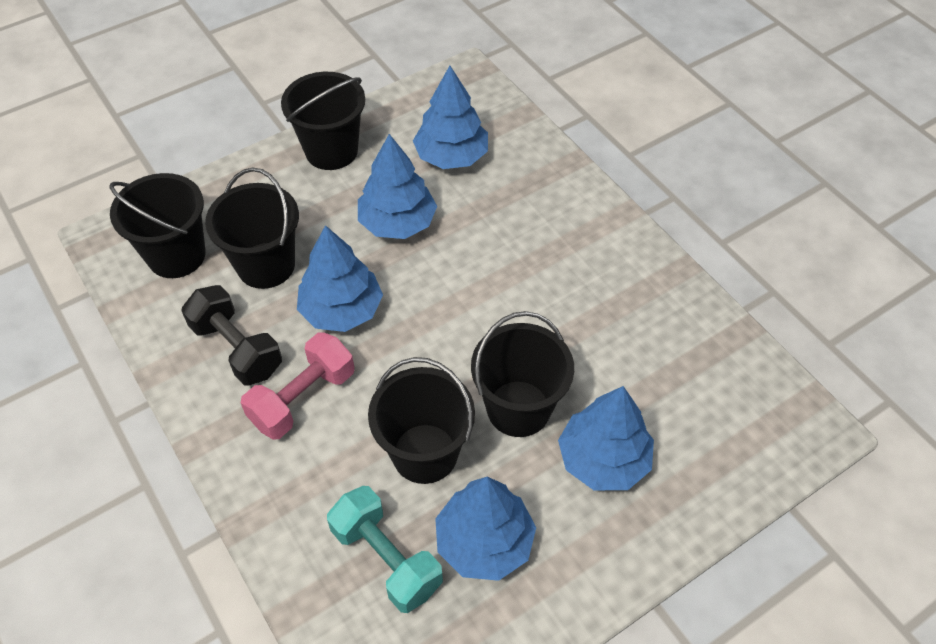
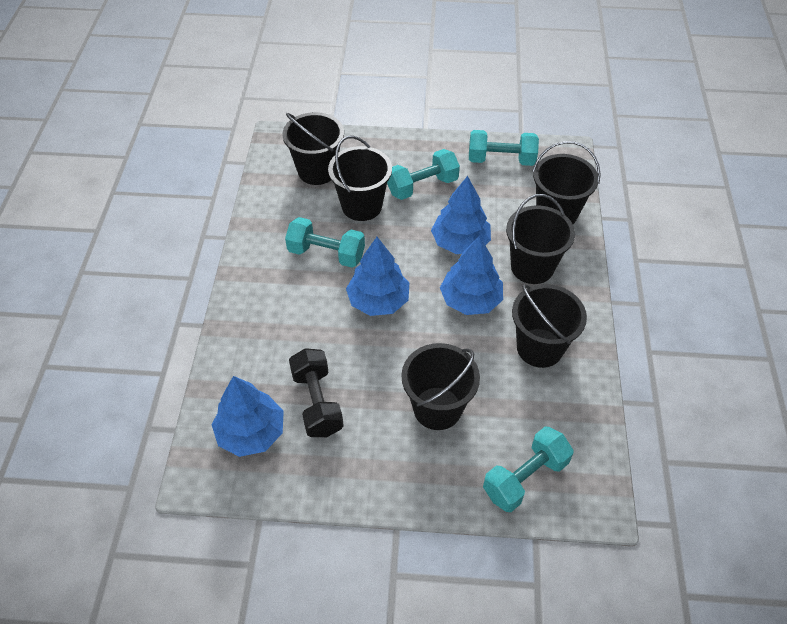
black bucket: [109,173,206,278] [205,168,299,289] [281,72,365,170] [368,357,475,484] [471,311,574,437] = 5 -> [282,112,344,185] [328,136,392,221] [401,343,480,430] [506,194,575,284] [512,284,587,368] [533,141,601,224] = 6
blue tree: [297,225,383,332] [358,134,437,239] [413,66,488,169] [435,477,536,581] [558,386,654,490] = 5 -> [212,376,284,457] [346,237,409,316] [431,176,491,254] [440,236,503,315] = 4
pink dumbbell: [241,332,355,439] = 1 -> none = 0
turquoise dumbbell: [327,486,443,613] = 1 -> [285,217,365,268] [387,149,460,200] [469,130,539,166] [483,427,574,512] = 4

